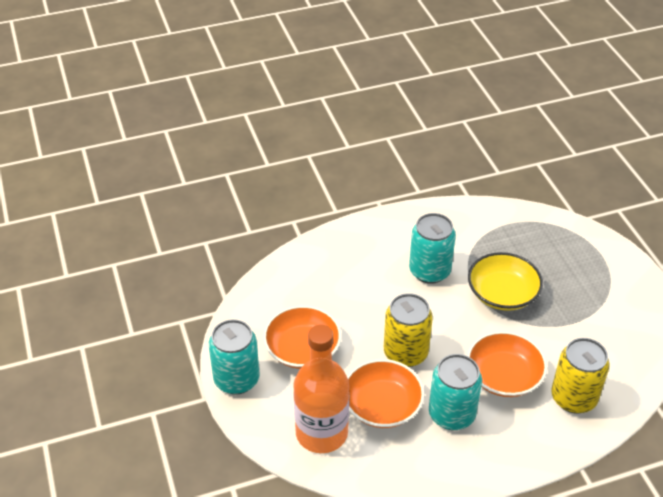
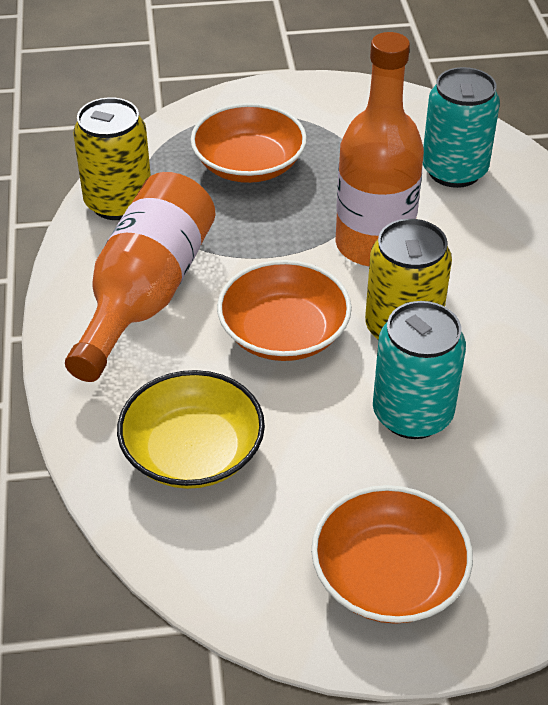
orange bottle: [293,325,349,453] = 1 -> [65,172,215,382] [335,32,424,266] = 2
turquoise can: [209,319,260,395] [409,213,456,284] [429,354,482,430] = 3 -> [373,301,466,439] [423,67,500,188] = 2

